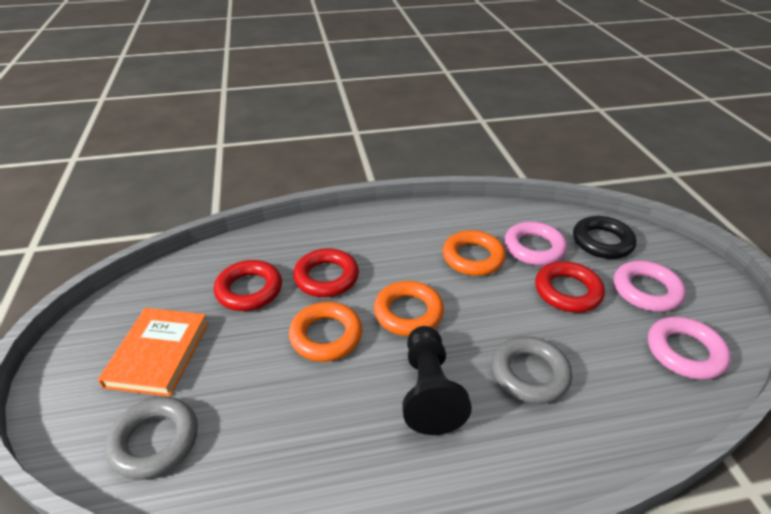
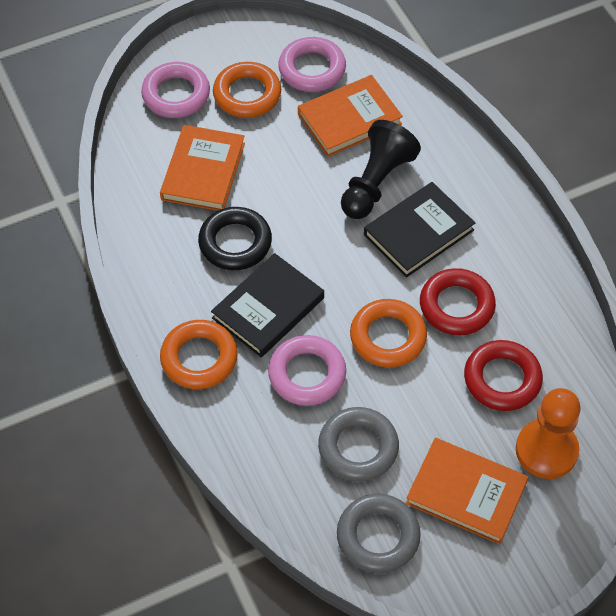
black book: none = 0 -> [211,253,324,357] [364,182,475,278] = 2
orange book: [98,308,208,397] = 1 -> [160,125,245,211] [298,75,403,157] [406,438,528,545] = 3
orange pawn: none = 0 -> [516,388,581,479] = 1
red ring: [214,260,282,311] [293,248,359,297] [535,261,605,313] = 3 -> [420,268,496,335] [464,340,543,411] = 2

